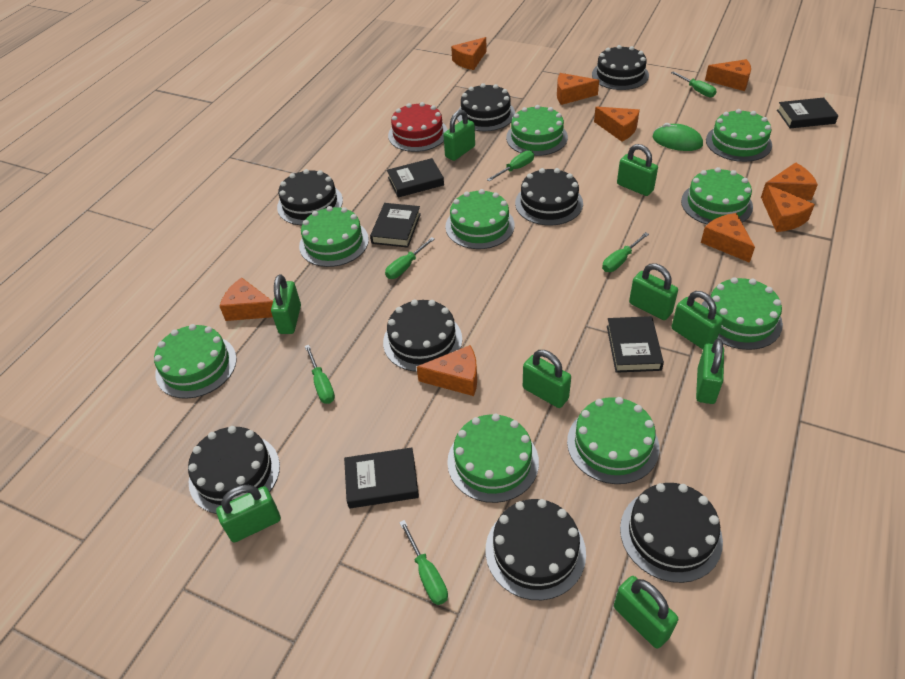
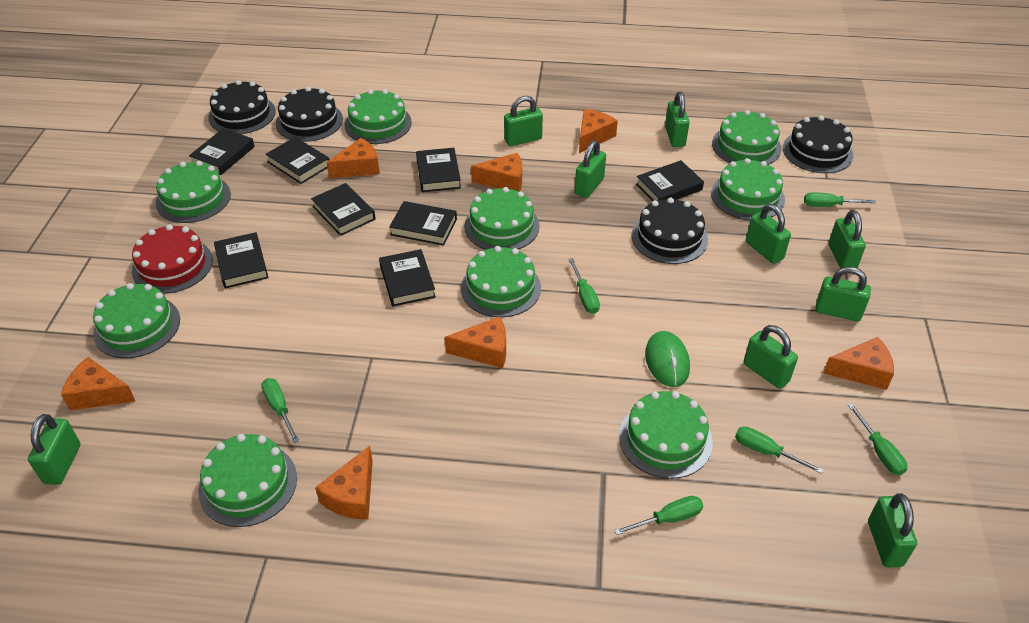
black book: [344,447,419,508] [370,203,421,248] [387,158,444,198] [607,316,664,373] [777,97,838,128] = 5 -> [189,128,255,175] [214,232,269,288] [266,137,330,184] [311,183,376,236] [379,249,436,306] [389,201,457,246] [416,148,461,192] [636,160,704,201] = 8
black cake: [188,426,280,514] [277,169,343,225] [383,299,462,372] [457,83,515,131] [485,499,586,600] [515,168,583,225] [592,45,649,90] [620,483,723,583] = 8 -> [208,80,276,134] [276,87,343,142] [631,197,708,264] [783,115,853,173] = 4
orange cheese: [219,277,273,321] [417,345,477,396] [451,37,487,70] [557,73,599,105] [594,107,640,142] [701,213,755,263] [705,59,751,91] [761,163,818,200] [762,184,815,232] = 9 -> [61,357,136,410] [315,446,373,520] [326,138,380,178] [445,317,506,368] [471,153,522,192] [579,109,618,153] [823,337,894,390] = 7

